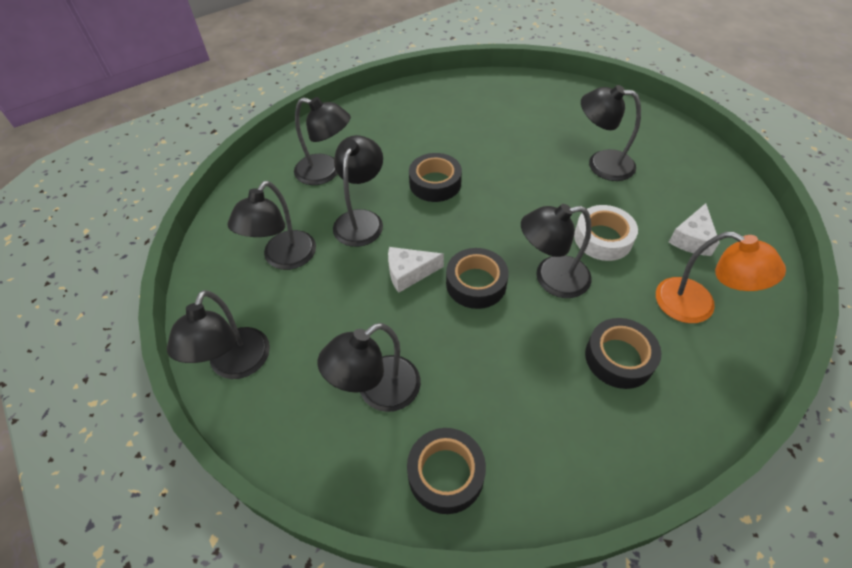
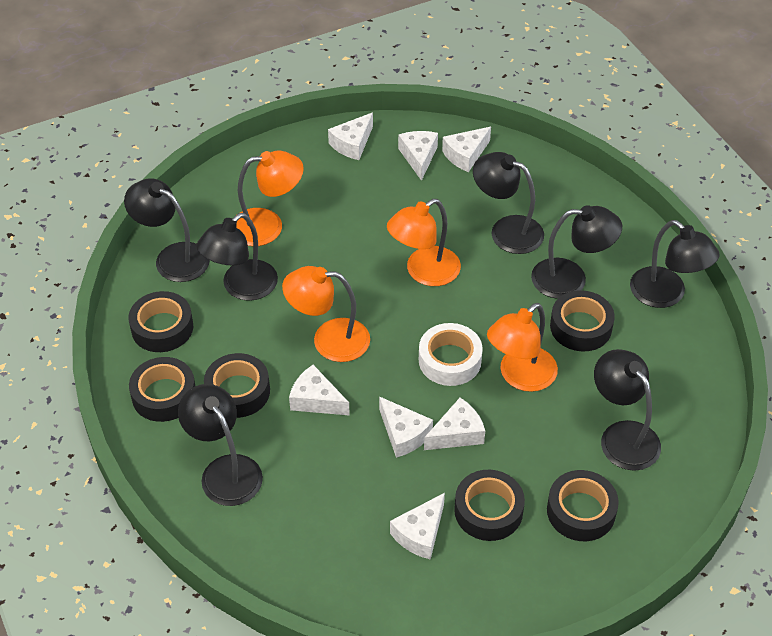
black tape: [407,428,486,514] [409,153,462,202] [446,248,509,309] [585,318,661,389] = 4 -> [128,291,193,352] [129,357,195,422] [204,353,270,418] [454,470,525,541] [547,470,619,541] [550,290,615,352] = 6
orange lamp: [656,232,786,323] = 1 -> [236,151,304,246] [282,266,370,362] [387,199,461,286] [487,303,558,392] = 4
white cheese: [388,247,444,293] [668,203,720,256] = 2 -> [289,365,350,416] [328,113,373,160] [379,396,433,458] [390,493,445,560] [398,131,438,181] [424,398,485,450] [442,127,491,172] = 7

